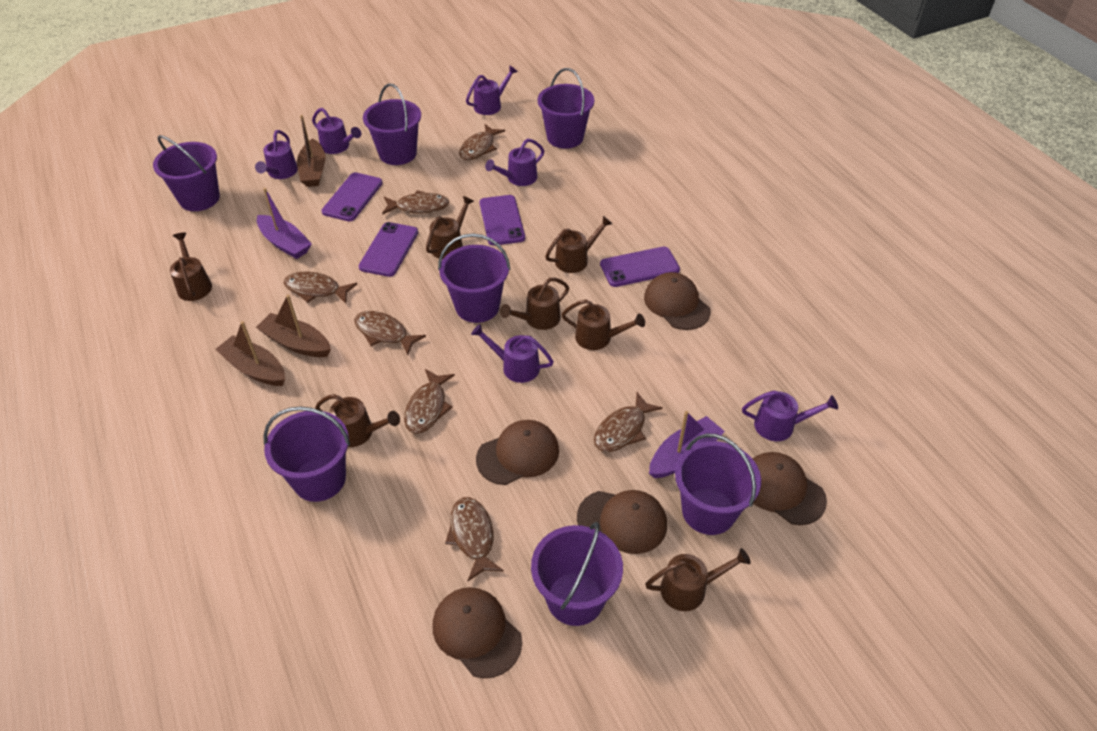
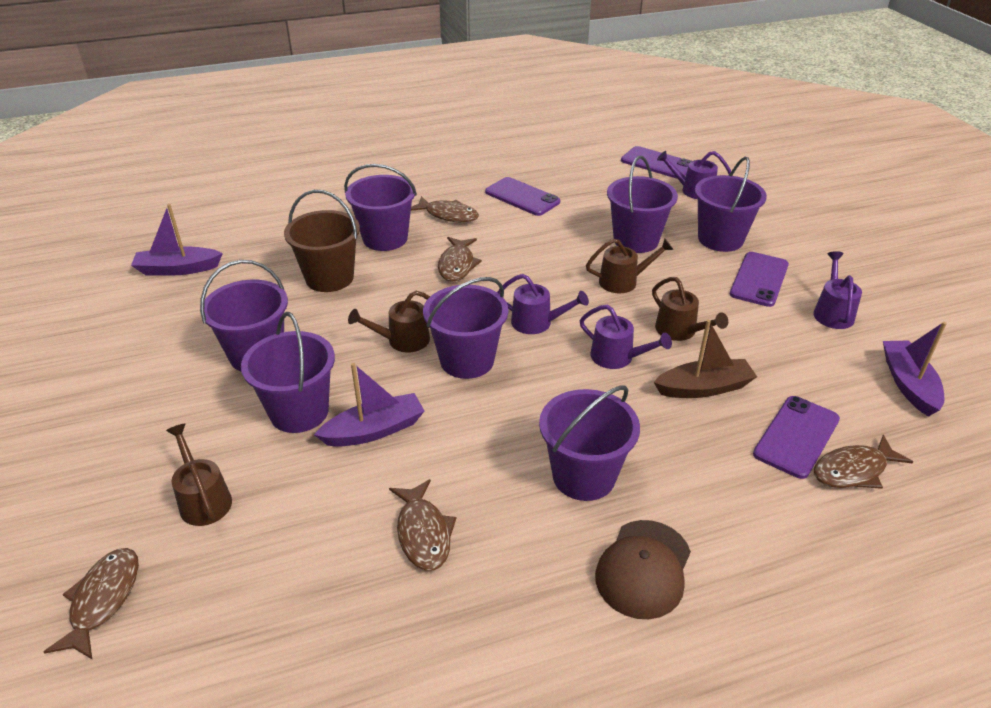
brown boat: [215,321,285,386] [256,295,331,357] [297,115,326,187] = 3 -> [654,320,757,398] = 1
brown bucket: none = 0 -> [284,190,360,292] = 1
brown cap: [433,587,522,678] [476,420,559,485] [577,490,667,554] [644,272,711,330] [753,452,827,525] = 5 -> [595,520,691,619] = 1
brown fish: [283,272,357,303] [354,311,426,355] [382,190,449,215] [404,369,455,434] [445,497,504,581] [459,124,505,160] [594,392,663,452] = 7 -> [44,548,139,659] [389,479,456,571] [411,196,479,222] [438,237,482,282] [814,435,913,489] = 5
brown watering can: [170,232,212,301] [315,394,400,447] [426,196,474,259] [500,278,569,330] [545,216,612,273] [561,299,645,350] [645,548,751,611] = 7 -> [166,423,232,526] [348,291,430,352] [586,239,674,293] [652,277,728,341] = 4
purple boat: [257,188,312,259] [649,411,725,478] = 2 -> [131,204,223,276] [314,363,424,447] [883,322,947,417] = 3
purple watering can: [255,130,298,179] [312,108,361,154] [466,65,518,115] [471,324,554,383] [485,139,544,186] [742,391,838,441] = 6 -> [497,274,589,334] [580,305,672,369] [657,151,733,199] [813,251,862,329] = 4

